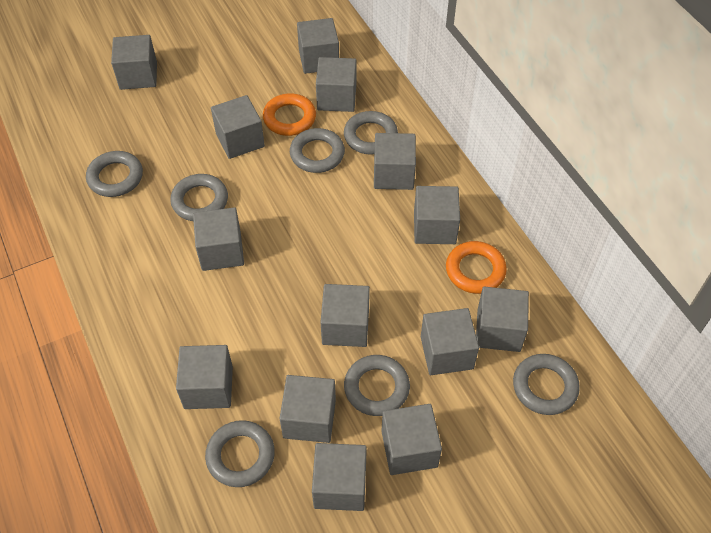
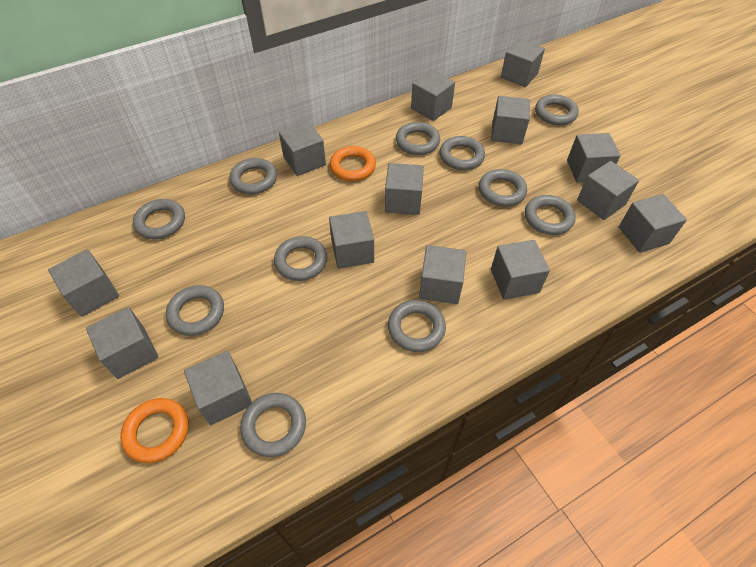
grey ring: [86,151,143,197] [170,174,228,221] [205,420,275,487] [290,128,345,173] [344,111,398,155] [344,355,410,416] [513,354,580,415] = 7 -> [133,199,185,239] [166,285,224,336] [229,158,277,194] [240,393,306,457] [274,236,327,281] [388,300,446,352] [396,122,440,155] [439,136,485,170] [479,169,527,207] [525,195,576,235] [535,95,579,125] = 11

